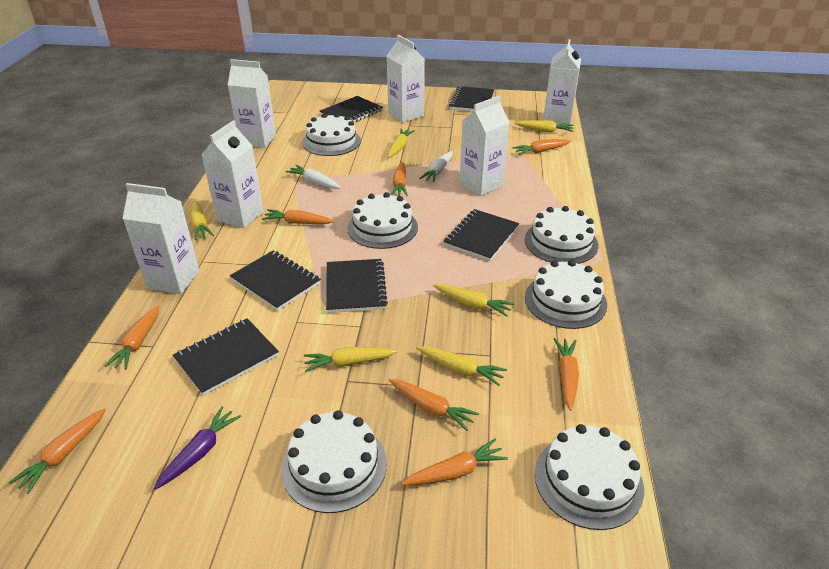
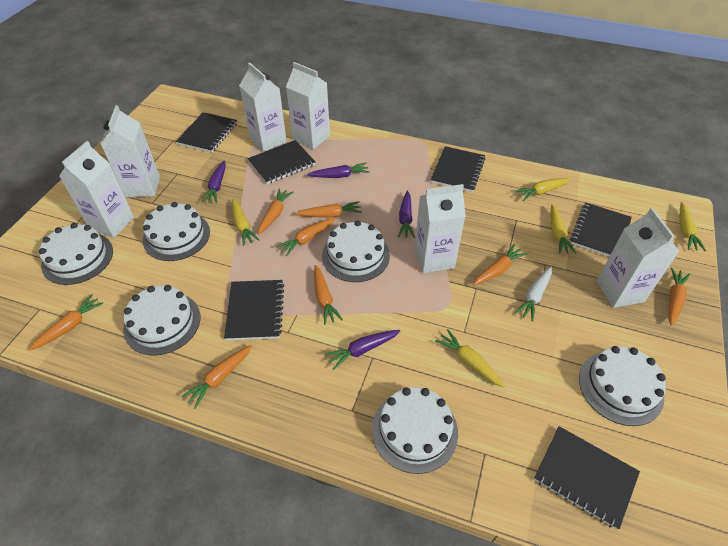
purple carrot: [154,406,241,490] = 1 -> [201,160,226,203] [307,163,369,178] [325,330,400,370] [398,191,415,238] = 4
white carrot: [285,165,341,189] [419,151,453,183] = 2 -> [515,267,552,321] = 1
yellow carrot: [190,199,214,240] [304,347,398,372] [388,128,415,158] [416,346,507,386] [433,284,514,317] [514,120,573,133] = 6 -> [232,199,260,246] [435,329,505,388] [515,178,572,201] [551,204,576,254] [680,202,706,251] = 5

